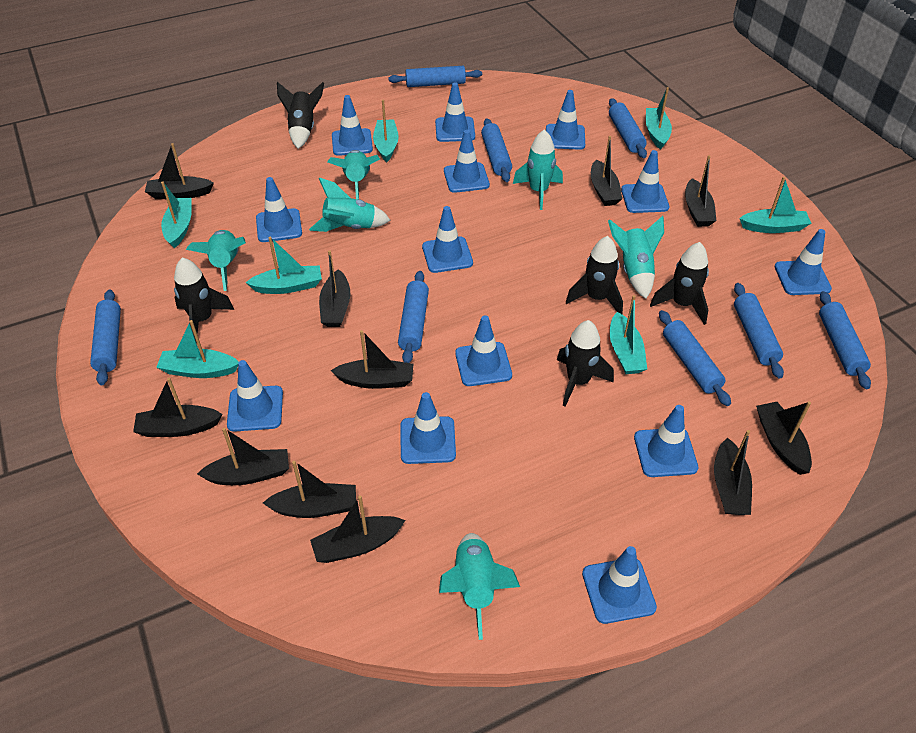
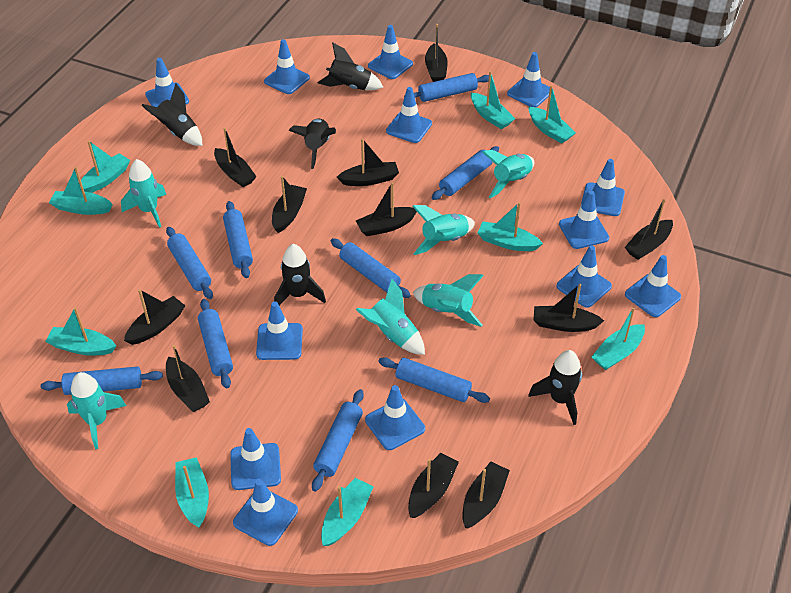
blue rolling pin: [90,289,121,385] [388,66,482,87] [398,271,429,363] [481,118,512,182] [609,98,647,158] [659,310,731,406] [734,283,784,379] [819,291,871,389] = 8 -> [41,366,163,395] [166,227,213,299] [198,299,233,388] [223,201,253,278] [312,389,364,492] [331,238,411,298] [378,357,490,403] [404,73,489,102] [432,146,499,200] = 9
turquoise boat: [156,320,239,378] [161,182,192,248] [246,237,322,294] [373,100,399,162] [610,295,647,374] [646,87,672,150] [739,177,811,233] = 7 -> [45,307,116,355] [49,167,113,215] [79,141,130,193] [175,457,209,528] [321,478,373,546] [471,71,515,129] [478,202,543,251] [529,85,576,144] [592,307,645,370] = 9

